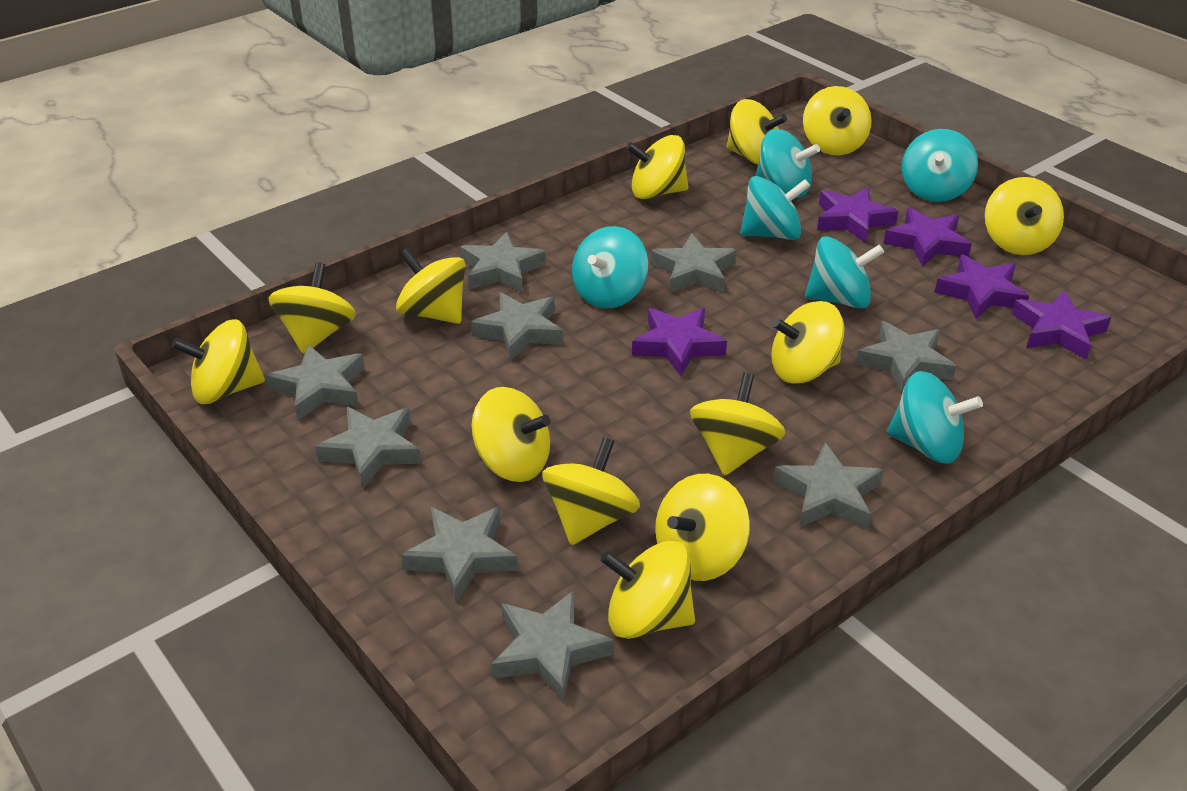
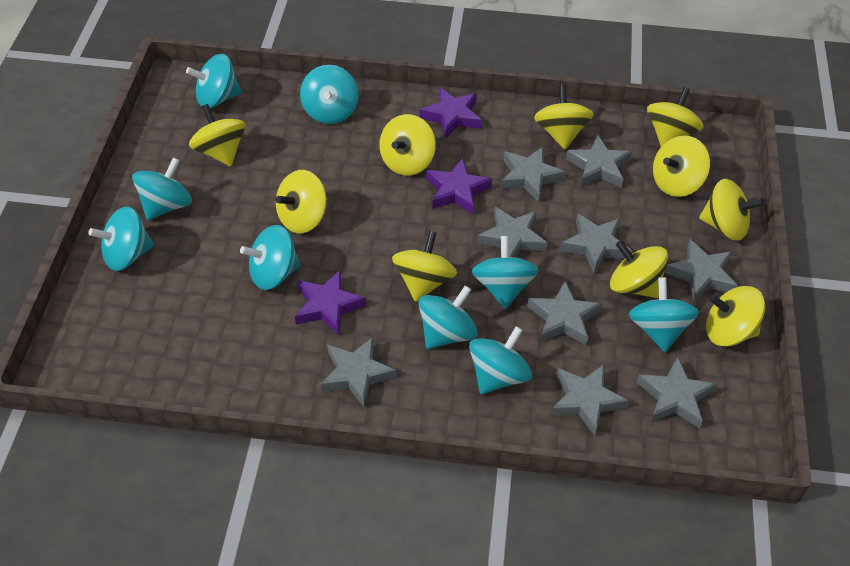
purple star: [632,308,727,376] [817,187,899,243] [883,208,972,267] [934,255,1029,319] [1012,291,1111,360] = 5 -> [295,270,366,336] [420,87,481,139] [426,158,492,214] = 3
turquoise spinning top: [572,226,648,308] [740,176,810,240] [755,129,820,198] [805,236,884,309] [887,371,983,464] [902,129,978,202] = 6 -> [88,207,154,271] [132,157,192,220] [186,54,241,109] [240,225,301,290] [300,65,359,124] [419,285,478,349] [469,326,532,394] [472,236,539,309] [629,277,699,352] = 9
yellow spinning top: [171,319,265,404] [268,262,356,354] [396,248,466,324] [472,387,550,482] [542,437,640,545] [600,541,695,639] [626,135,688,199] [655,474,750,581] [690,373,785,476] [727,99,787,165] [771,301,844,384] [803,86,872,156] [985,177,1064,255] = 13 -> [189,104,246,166] [276,170,327,234] [379,114,436,176] [392,231,457,302] [534,85,594,149] [610,240,668,298] [647,87,704,147] [653,135,710,197] [699,179,764,241] [706,286,765,347] = 10

